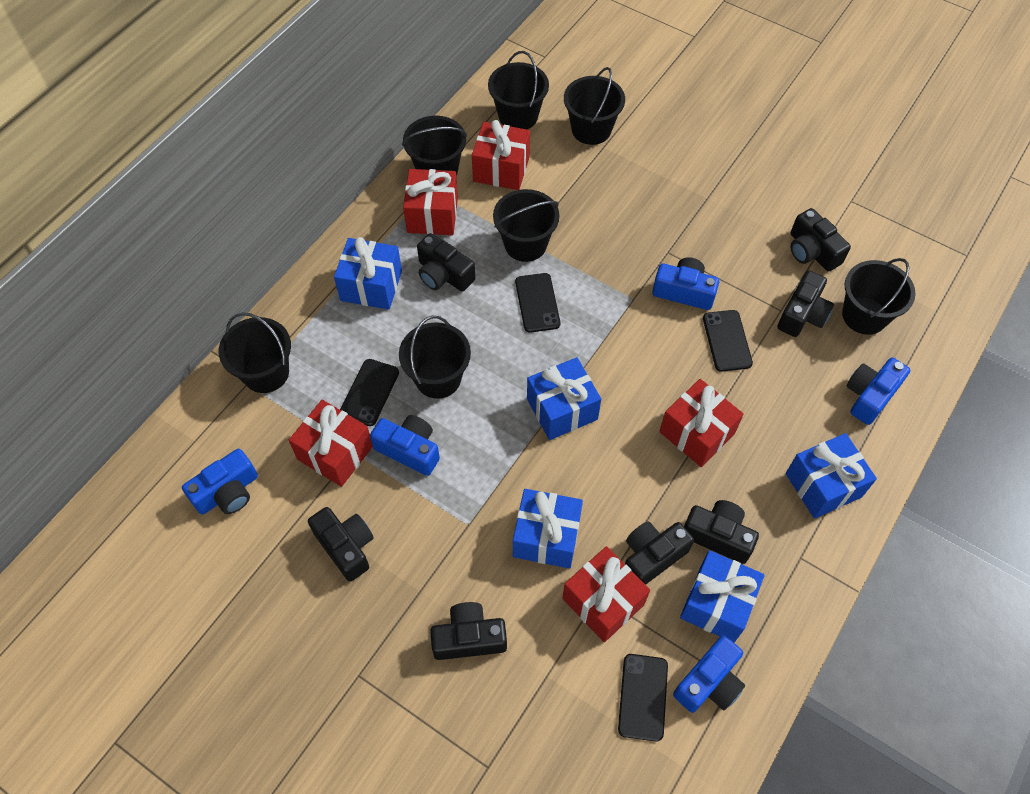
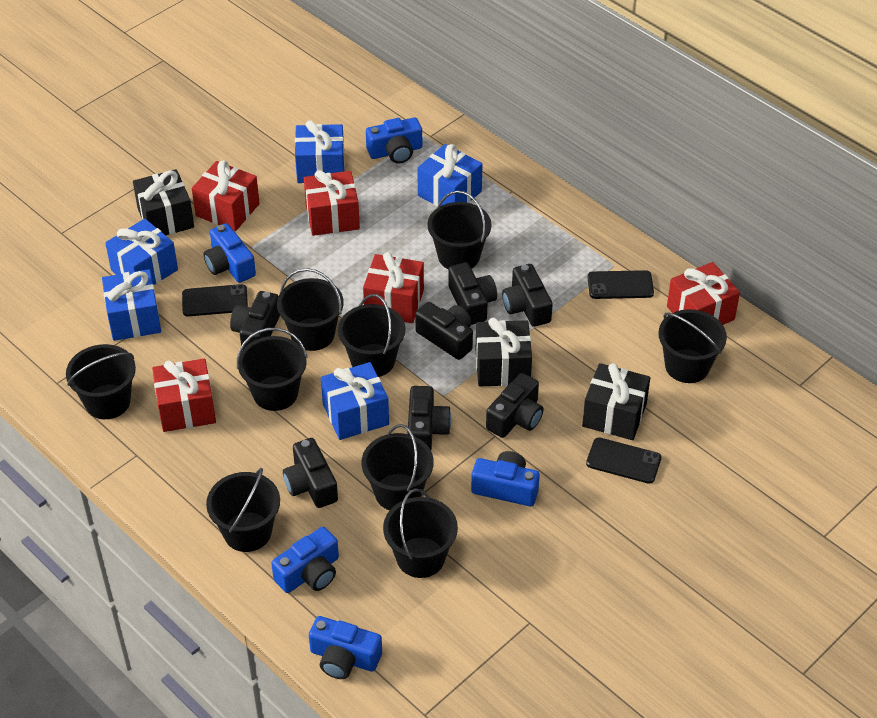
black bucket: [219,312,291,393] [399,316,471,399] [402,116,467,175] [488,51,549,129] [493,189,559,262] [564,67,625,145] [842,258,916,335] = 7 -> [66,344,136,419] [206,468,280,552] [237,328,307,411] [277,268,344,351] [338,294,405,377] [361,424,434,510] [383,489,458,578] [427,191,491,269] [659,309,727,383] = 9
black gift: none = 0 -> [133,169,194,235] [476,318,532,387] [582,363,650,440] = 3
black phone: [340,359,399,426] [515,273,560,333] [618,654,668,742] [703,310,753,372] = 4 -> [182,284,248,316] [586,437,661,484] [587,270,654,299] = 3

